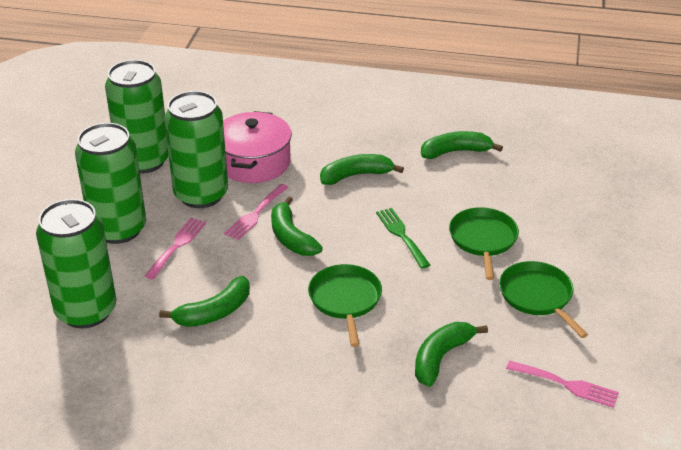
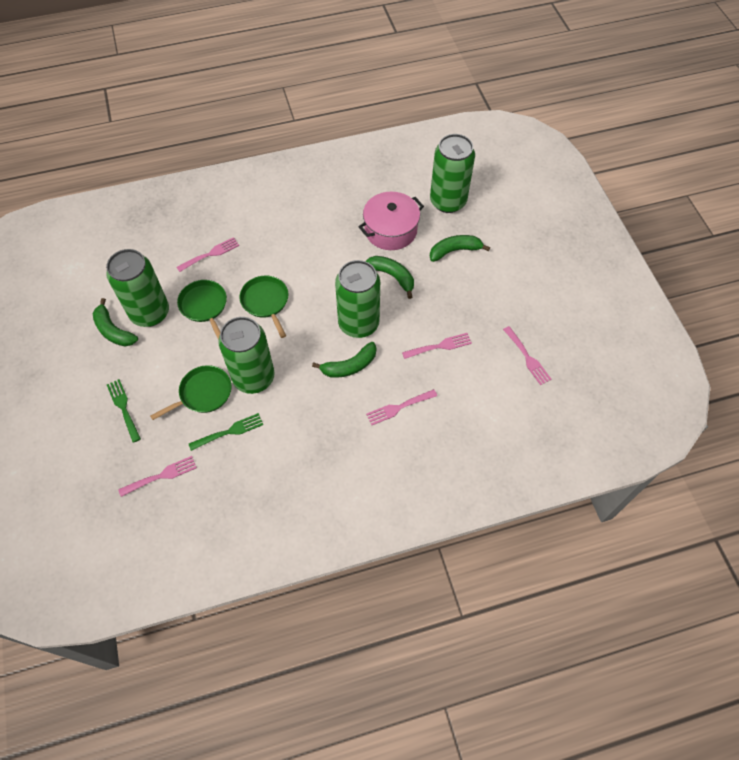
green banana: [159,276,250,327] [271,197,323,256] [320,154,404,185] [415,322,488,387] [421,131,503,159] = 5 -> [93,298,138,347] [312,342,376,378] [366,256,414,299] [430,235,490,262] = 4
green fork: [376,208,430,269] = 1 -> [107,379,141,443] [189,413,263,451] = 2
pink fork: [145,217,206,280] [224,184,289,240] [506,360,619,408] = 3 -> [118,456,197,497] [176,237,239,272] [366,389,437,425] [402,333,472,359] [503,326,552,385] = 5

